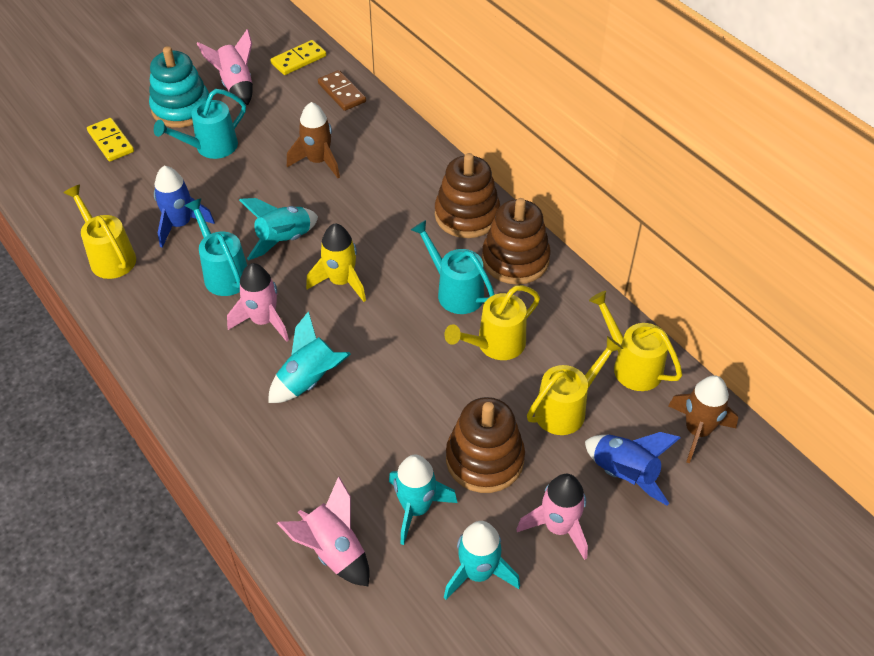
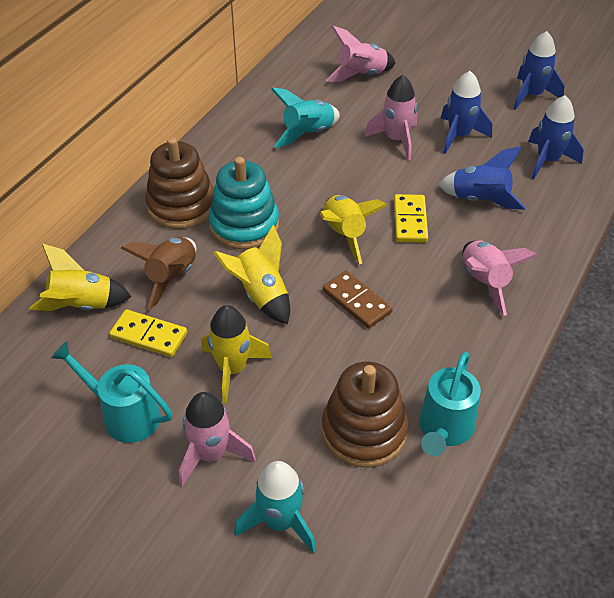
blue rocket: [154,166,215,248] [585,432,681,506] = 2 -> [438,146,526,210] [441,71,492,154] [513,31,565,110] [528,95,584,179] = 4
brown rocket: [287,102,340,178] [668,375,738,463] = 2 -> [121,237,196,310] = 1
brown stacking toy: [435,153,500,238] [446,397,525,493] [482,198,551,285] = 3 -> [145,137,214,229] [322,361,408,467] = 2
turquoise rocket: [239,198,318,260] [268,311,351,403] [389,455,457,545] [444,521,520,600] = 4 -> [234,461,316,554] [271,88,340,148] = 2
turquoise watering can: [154,89,246,159] [185,199,247,296] [411,220,495,314] = 3 -> [51,341,172,443] [419,352,481,456] = 2
yellow rocket: [306,224,366,302] = 1 -> [29,243,131,311] [201,305,272,404] [213,225,290,324] [320,195,388,264] = 4
yellow watering can: [64,185,136,279] [444,285,540,360] [527,336,623,435] [589,291,682,391] = 4 -> none = 0

